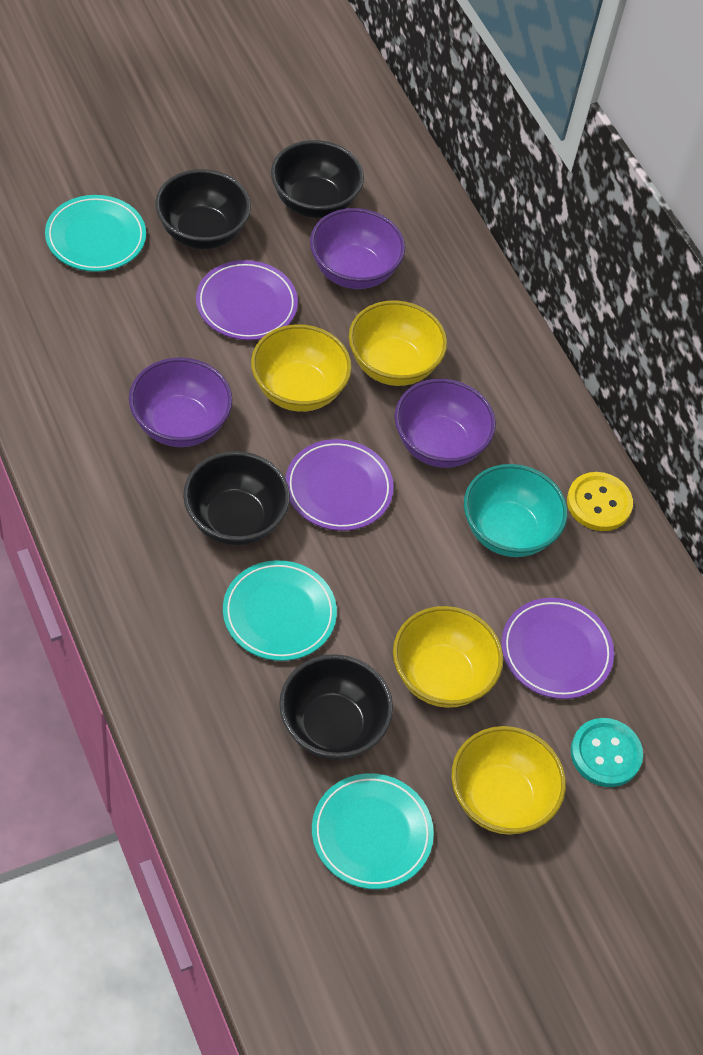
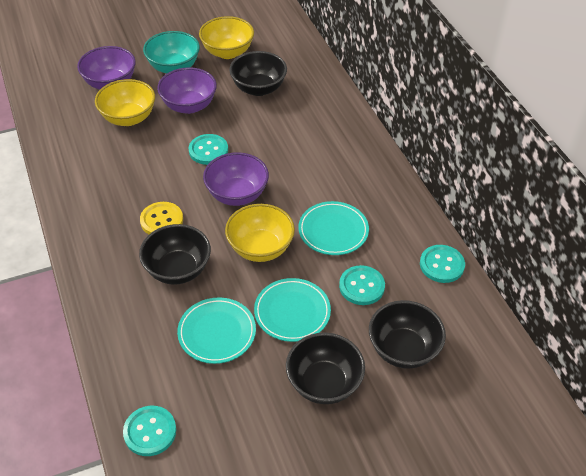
purple plate: [196,260,298,340] [286,439,394,531] [501,598,614,699] = 3 -> none = 0
turquoise button: [571,718,643,787] = 1 -> [123,406,176,456] [188,134,228,165] [339,265,385,305] [420,245,465,283] = 4
yellow bowl: [251,324,352,412] [349,300,447,386] [393,606,503,708] [451,726,566,835] = 4 -> [95,79,155,126] [199,16,254,59] [225,204,295,262] = 3

